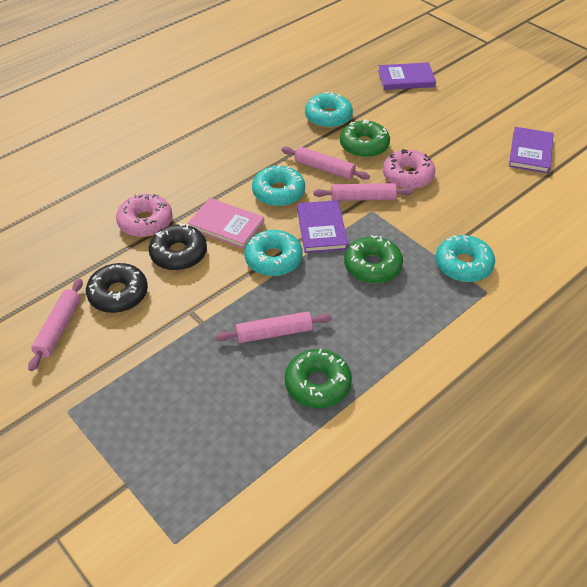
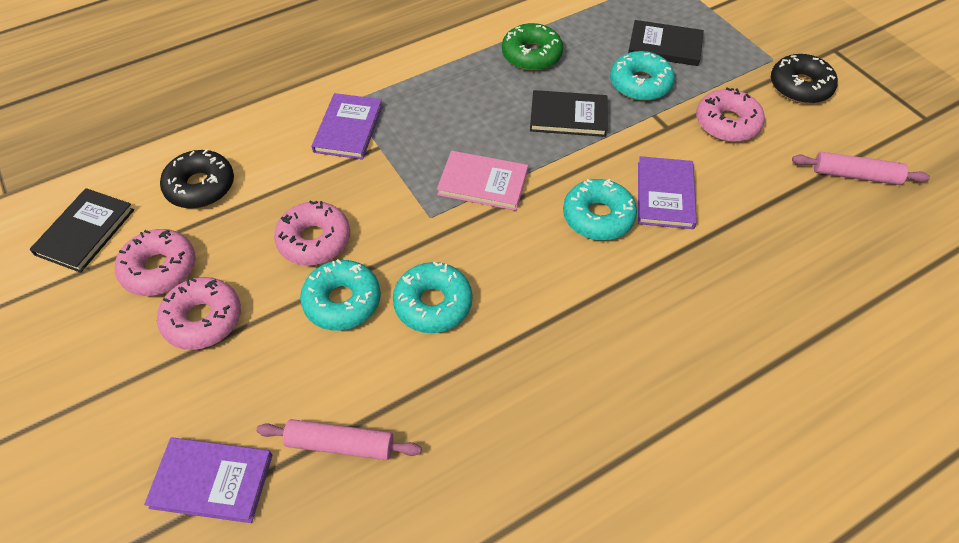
black book: none = 0 -> [30,188,134,273] [530,90,608,137] [628,20,704,66] = 3
green donut: [285,349,352,408] [340,119,390,158] [344,235,403,284] = 3 -> [502,23,563,71] = 1
pink donut: [116,194,173,237] [383,149,435,189] = 2 -> [115,229,196,296] [157,277,241,350] [274,200,350,265] [696,88,765,142] = 4
pink rolling pin: [28,279,83,371] [215,311,332,343] [282,147,370,180] [313,183,414,201] = 4 -> [256,419,422,460] [792,152,930,185] = 2

